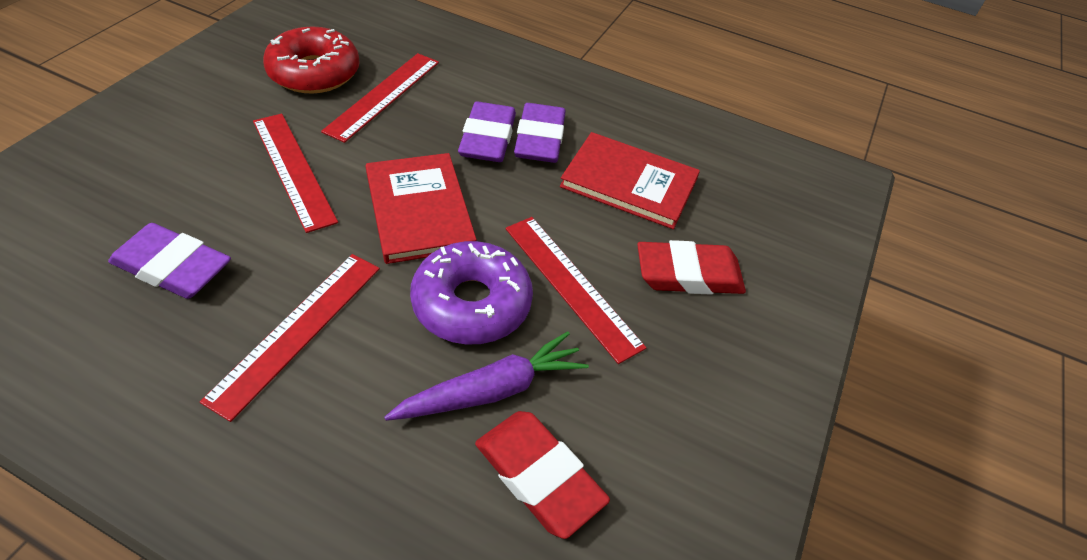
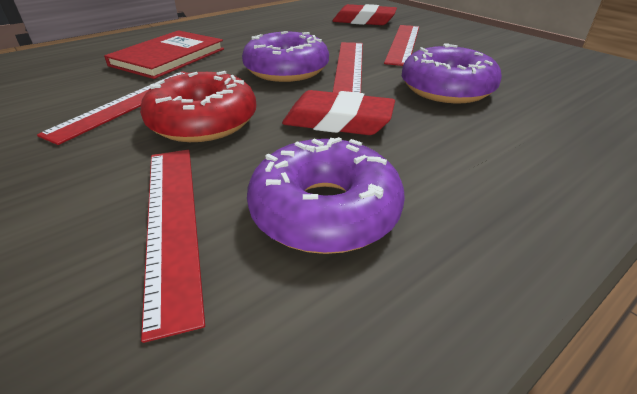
purple carrot: [384,331,589,421] = 1 -> none = 0
purple donut: [410,241,533,344] = 1 -> [242,31,329,82] [247,137,405,254] [402,43,502,103] = 3
purple eraser: [108,223,231,299] [458,101,516,162] [514,103,566,163] = 3 -> none = 0
red book: [366,153,477,264] [560,132,700,229] = 2 -> [104,30,224,79] = 1

